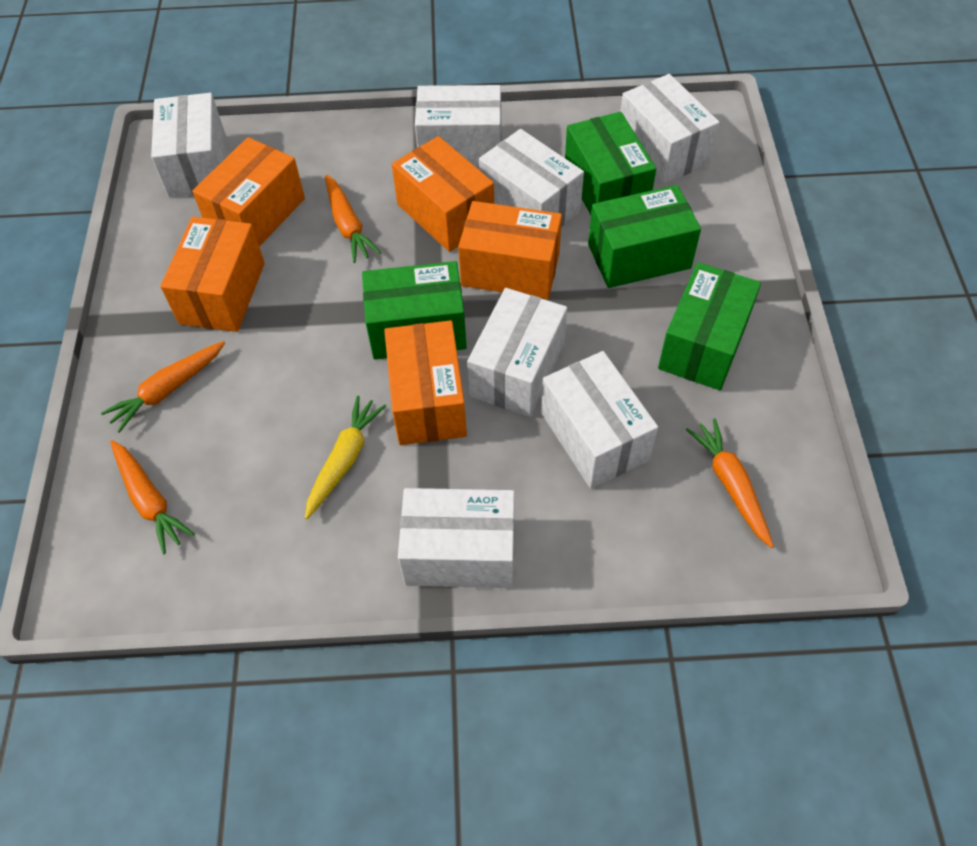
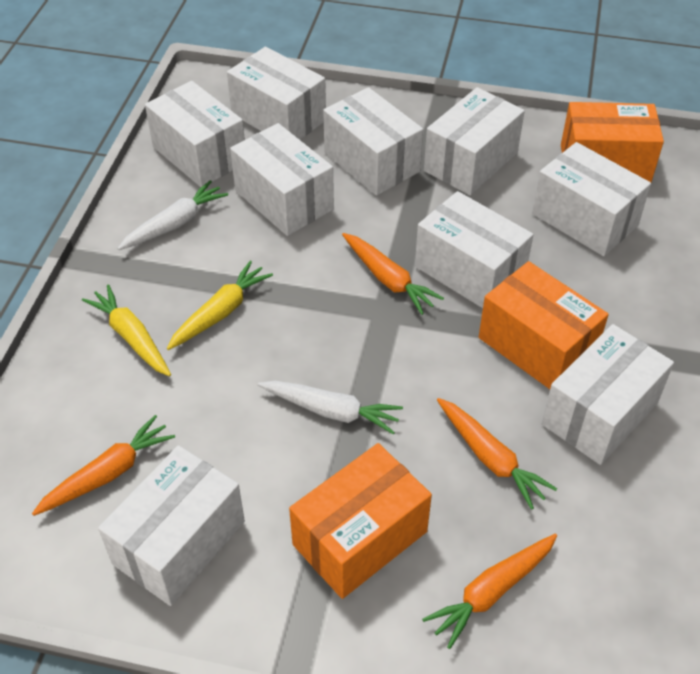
green box: [362,261,467,360] [565,112,656,215] [588,185,701,288] [658,262,761,390] = 4 -> none = 0
orange box: [160,217,265,332] [192,137,305,247] [384,320,467,445] [392,136,494,252] [458,201,562,299] = 5 -> [289,443,432,599] [479,261,609,389] [561,102,664,182] = 3
white box: [151,93,226,197] [398,488,515,588] [415,85,501,166] [467,288,567,417] [479,129,584,227] [541,351,658,489] [620,74,720,184] = 7 -> [98,445,245,606] [145,81,245,187] [227,47,326,140] [230,123,334,236] [323,87,423,196] [415,191,533,308] [424,87,525,195] [532,142,651,256] [542,324,674,465] = 9
white carrot: none = 0 -> [117,180,228,250] [258,381,403,435] = 2
yellow carrot: [305,395,386,519] = 1 -> [82,284,171,376] [167,261,273,350] = 2

